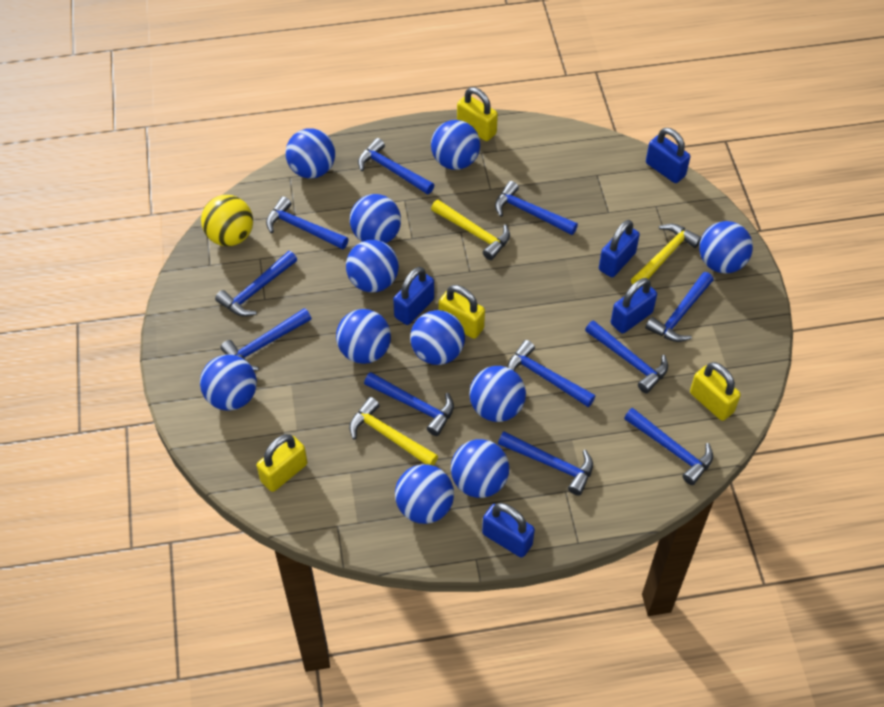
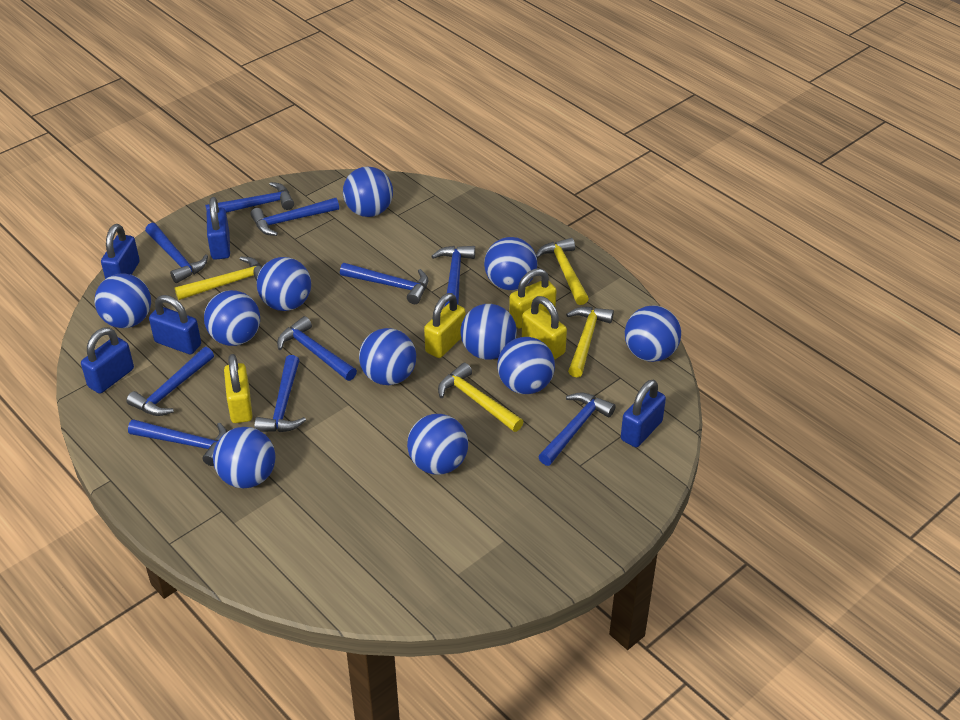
blue hammer: [215,251,297,317] [221,308,312,371] [266,197,349,249] [358,138,434,194] [364,372,454,436] [495,181,578,235] [498,431,593,496] [507,340,595,407] [585,320,668,393] [624,408,713,485] [645,272,714,342] = 11 -> [126,347,214,416] [128,419,227,466] [145,223,208,283] [205,182,294,213] [250,198,339,236] [254,355,306,432] [277,316,357,381] [340,263,428,304] [431,246,475,306] [538,392,616,466] = 10
yellow ball: [201,195,253,246] = 1 -> none = 0
yellow hammer: [349,397,438,465] [431,200,510,260] [631,224,701,284] = 3 -> [174,257,262,300] [438,363,523,432] [536,238,589,305] [566,307,614,377] = 4

